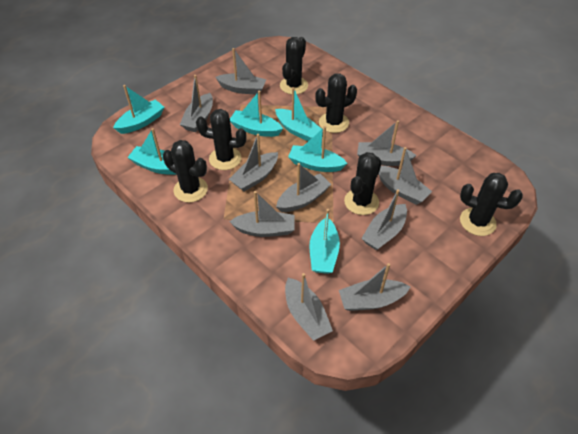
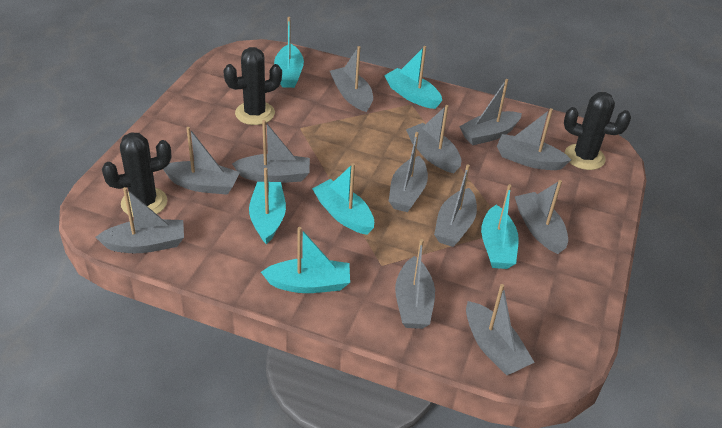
black cactus: [163,140,208,202] [196,109,246,170] [280,37,308,94] [315,73,357,133] [344,152,382,215] [460,173,523,236] = 6 -> [102,132,171,217] [223,47,282,125] [564,92,631,170] = 3
grey boat: [180,75,213,132] [215,48,266,94] [229,134,278,192] [229,191,295,237] [276,163,331,212] [285,273,333,341] [339,263,411,311] [357,120,416,166] [361,189,407,250] [379,147,432,205] = 10 -> [96,187,184,253] [163,127,240,195] [232,120,310,183] [330,46,373,112] [389,132,428,212] [395,239,435,329] [406,105,461,173] [434,164,477,247] [459,79,522,145] [466,284,535,375] [497,108,571,170] [514,180,568,254] = 12

